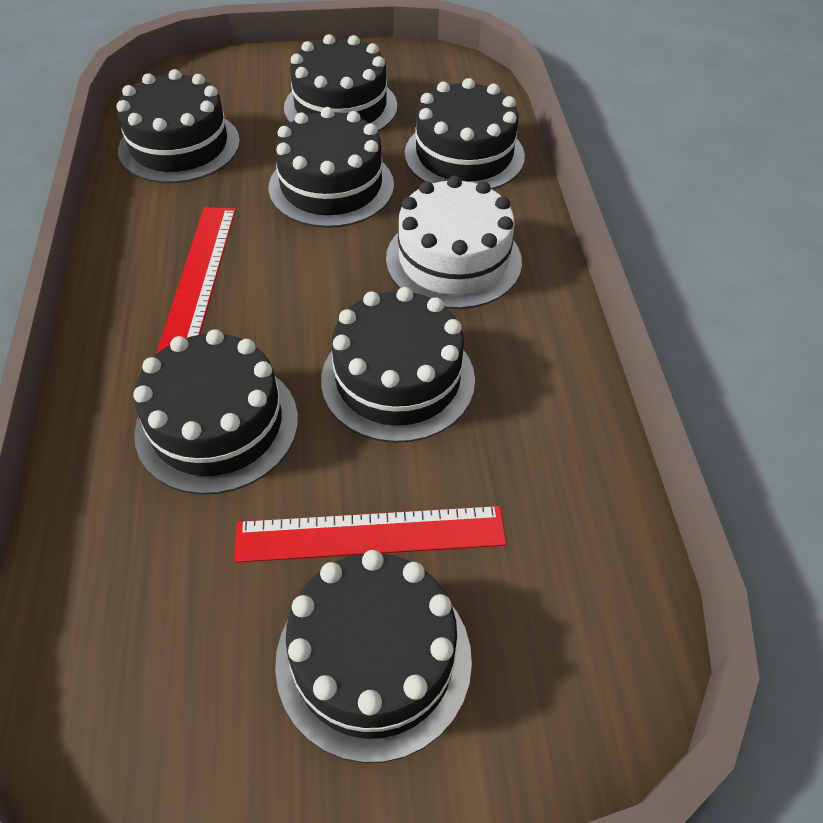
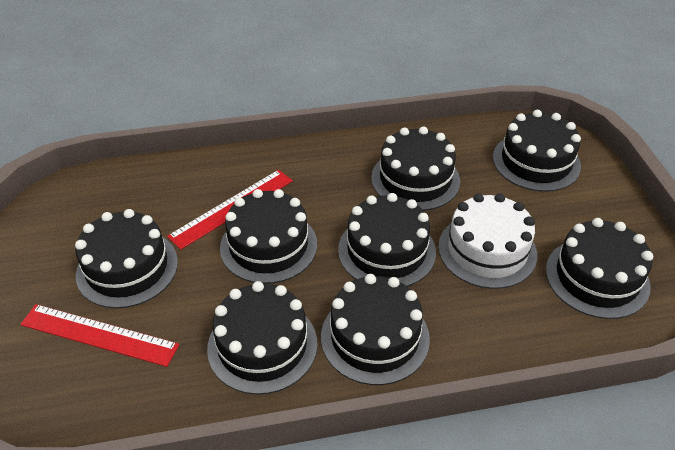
black cake: [116,69,240,183] [133,329,298,495] [269,107,394,228] [275,550,472,763] [284,34,397,132] [321,287,475,443] [405,78,525,190] = 7 -> [75,209,178,308] [207,281,317,395] [220,189,317,284] [321,274,430,385] [338,193,436,287] [371,127,460,211] [493,110,581,192] [546,218,653,319] = 8

